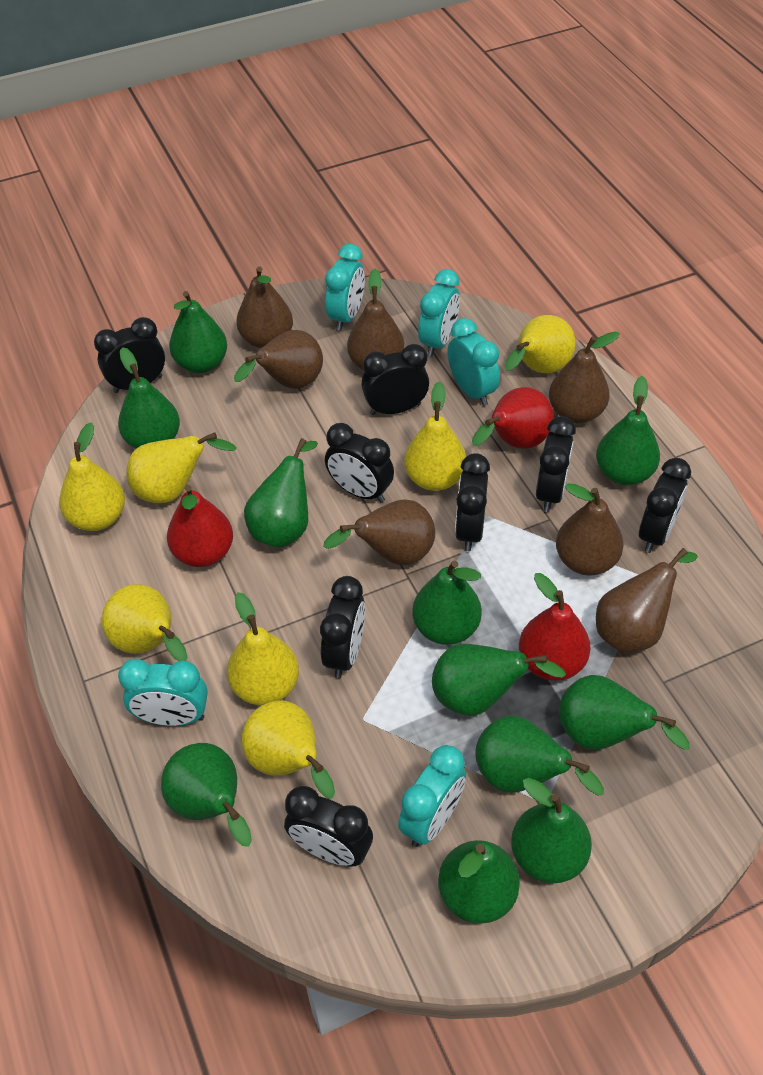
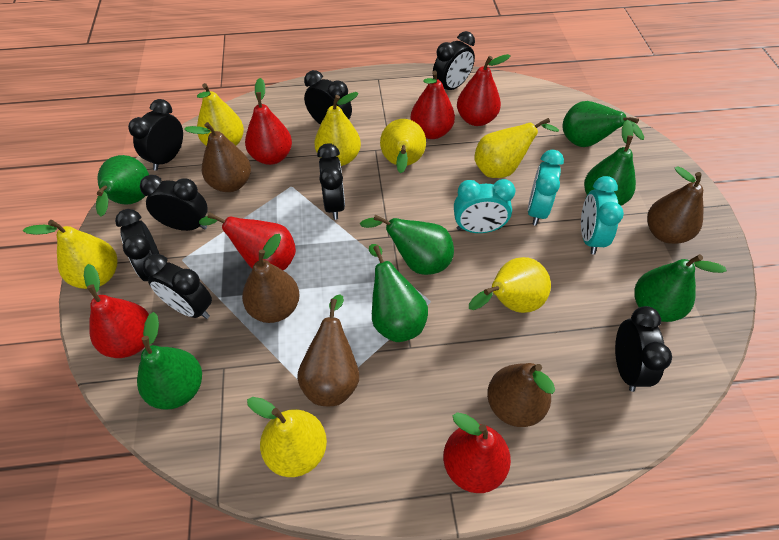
brown pear: [234,330,323,389] [236,266,293,348] [323,500,435,565] [347,269,405,370] [549,331,620,423] [556,483,624,576] [596,548,698,653] = 7 -> [184,122,251,192] [242,234,300,323] [297,294,359,406] [487,363,555,427] [647,166,704,244] = 5
green pear: [118,347,180,449] [161,743,252,847] [169,291,227,373] [244,438,318,548] [412,561,482,645] [432,644,566,716] [438,840,520,924] [475,716,604,795] [511,778,592,883] [559,675,690,750] [596,376,660,485] = 11 -> [96,155,149,216] [137,312,202,409] [360,215,454,275] [369,244,428,342] [563,101,644,147] [584,120,636,206] [635,254,727,322] = 7
red pear: [167,485,233,567] [472,387,554,448] [519,573,591,681] = 3 -> [84,264,149,358] [199,212,296,271] [245,78,292,165] [410,71,455,139] [443,412,511,493] [457,54,511,126] = 6
turquoise clock: [118,659,208,726] [325,244,365,331] [398,745,466,847] [418,269,460,357] [447,318,500,406] = 5 -> [454,179,515,233] [528,150,564,226] [581,176,624,255] = 3

